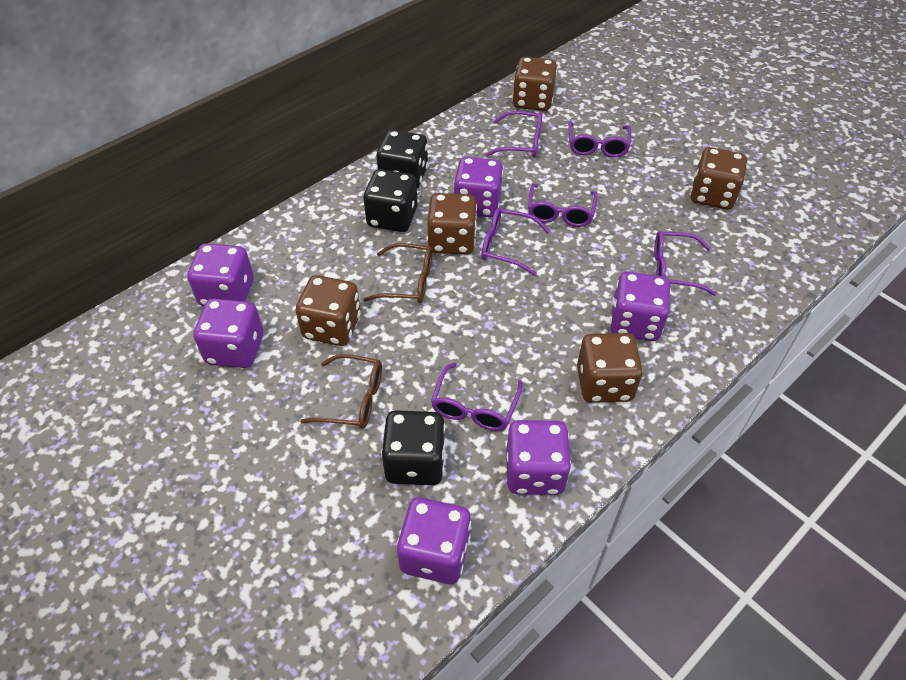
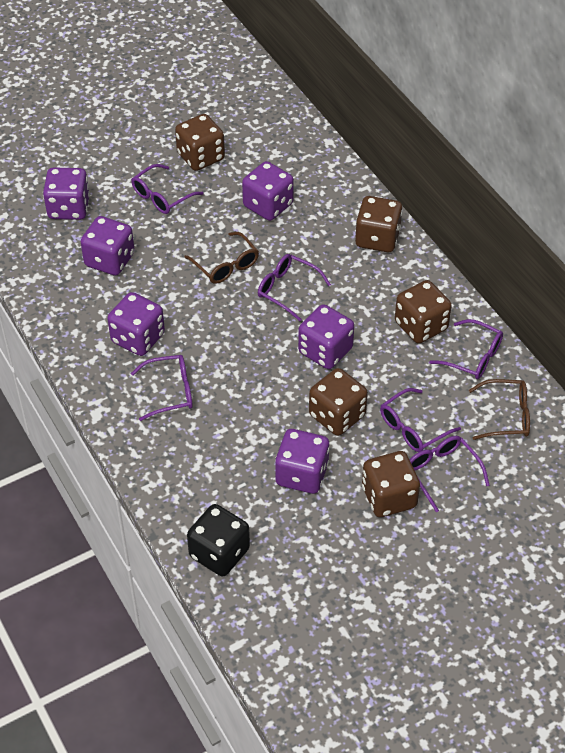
black dice: [364,169,418,232] [377,130,428,188] [381,410,445,485] = 3 -> [187,504,250,577] = 1

